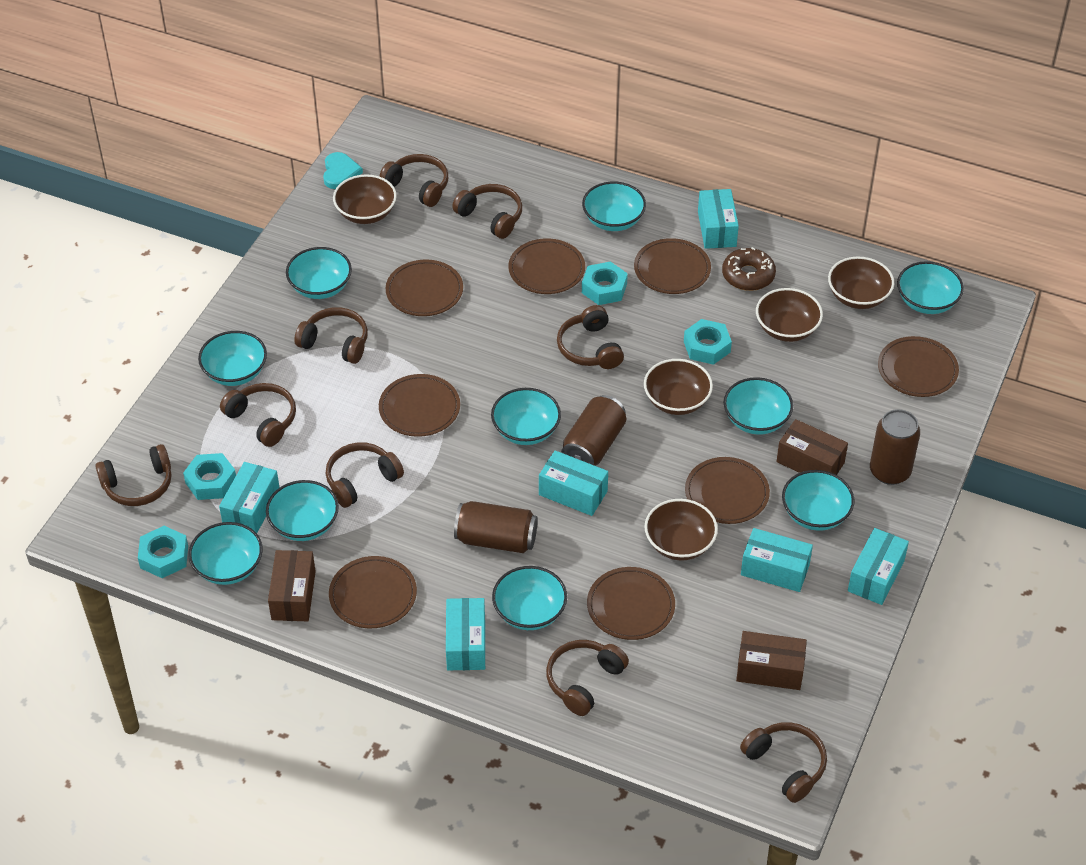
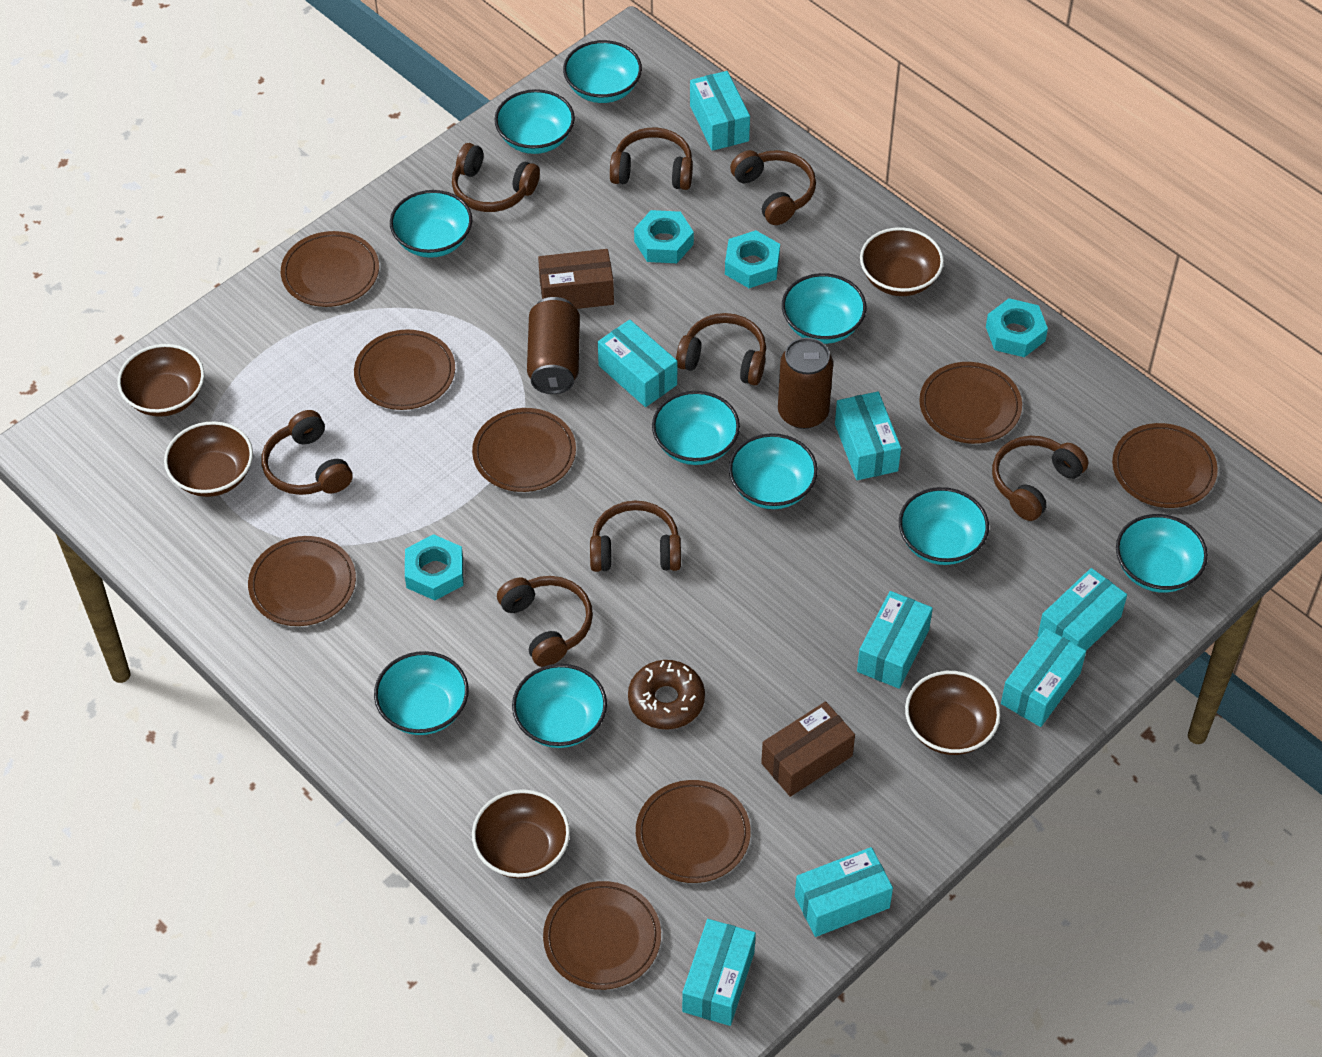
brown box: [268,550,316,621] [736,631,807,690] [776,419,848,475] = 3 -> [538,249,614,309] [761,701,855,797] = 2
brown can: [454,501,538,553] [561,395,626,466] [870,409,920,485] = 3 -> [527,297,580,394] [778,338,833,429] = 2
brown headphones: [95,444,171,506] [220,383,296,447] [294,307,368,364] [326,442,404,508] [379,154,448,207] [452,184,522,239] [546,640,629,716] [557,305,624,369] [740,722,827,803] = 9 -> [262,410,353,495] [452,143,540,212] [497,576,593,667] [590,501,681,572] [610,128,693,190] [676,313,766,385] [730,150,816,225] [992,436,1088,521] = 8
turquoise box: [219,462,280,533] [446,598,485,670] [539,450,608,516] [698,189,739,249] [741,528,813,592] [848,528,909,605] = 6 -> [598,320,677,407] [682,919,756,1026] [690,71,750,151] [795,847,893,937] [835,392,901,480] [857,591,933,689] [1001,628,1086,727] [1038,568,1127,651] = 8
turquoise heart: [323,152,363,189] = 1 -> none = 0

